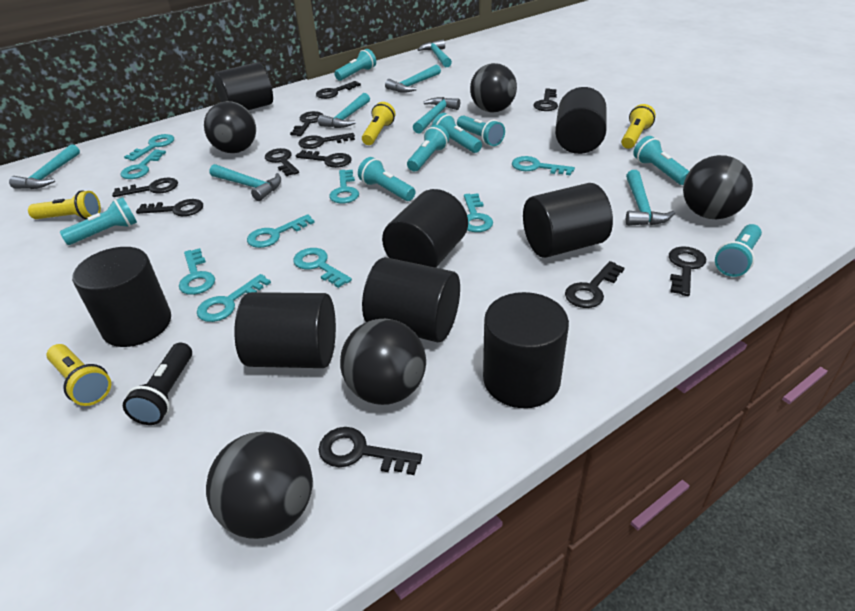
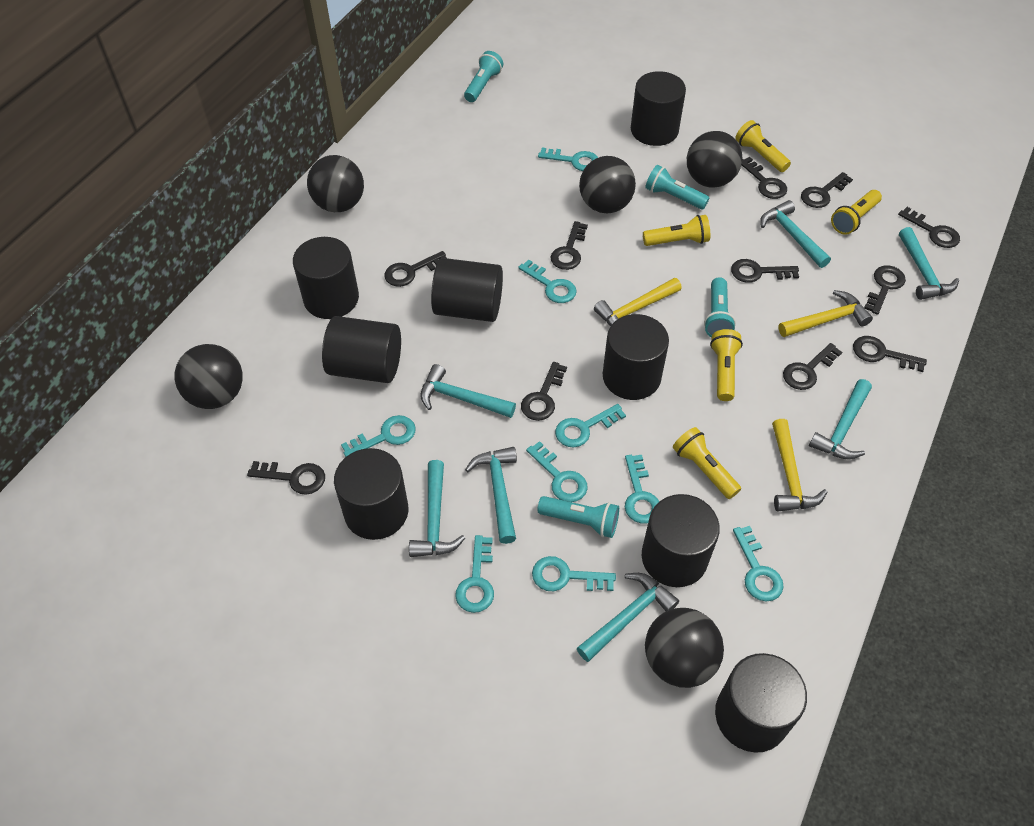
black flashlight: [123,343,192,425] = 1 -> none = 0
turquoise flashlight: [60,197,137,245] [334,49,376,81] [358,157,416,201] [407,125,449,172] [432,113,482,153] [457,116,505,146] [633,136,689,185] [715,224,762,277] = 8 -> [464,51,503,102] [537,496,619,538] [645,165,709,210] [704,277,736,337] = 4
yellow flashlight: [28,190,101,220] [46,344,111,406] [362,102,395,145] [621,104,656,149] = 4 -> [643,215,710,246] [673,427,741,499] [710,329,743,401] [735,120,791,172] [831,190,882,235] = 5
yellow hammer: none = 0 -> [594,278,682,326] [772,419,827,511] [778,290,873,337] = 3

